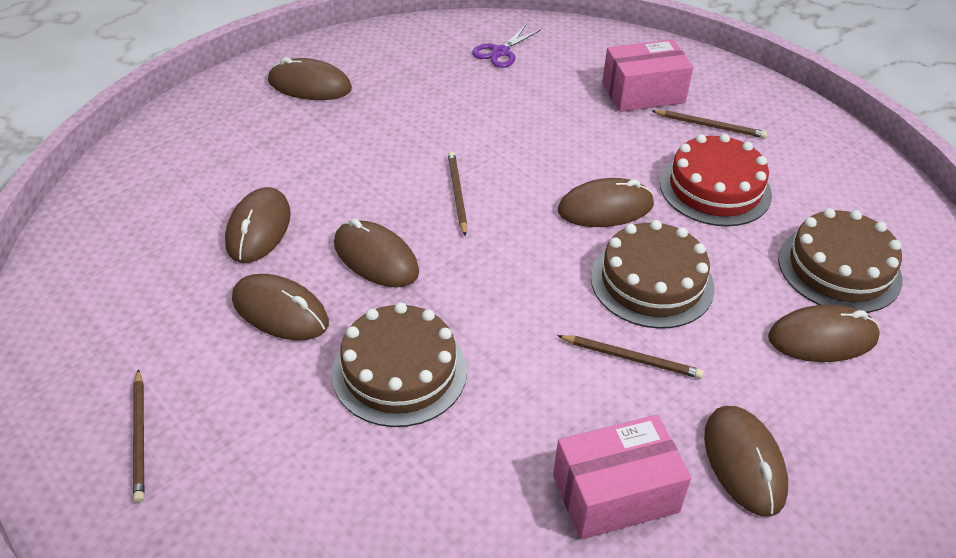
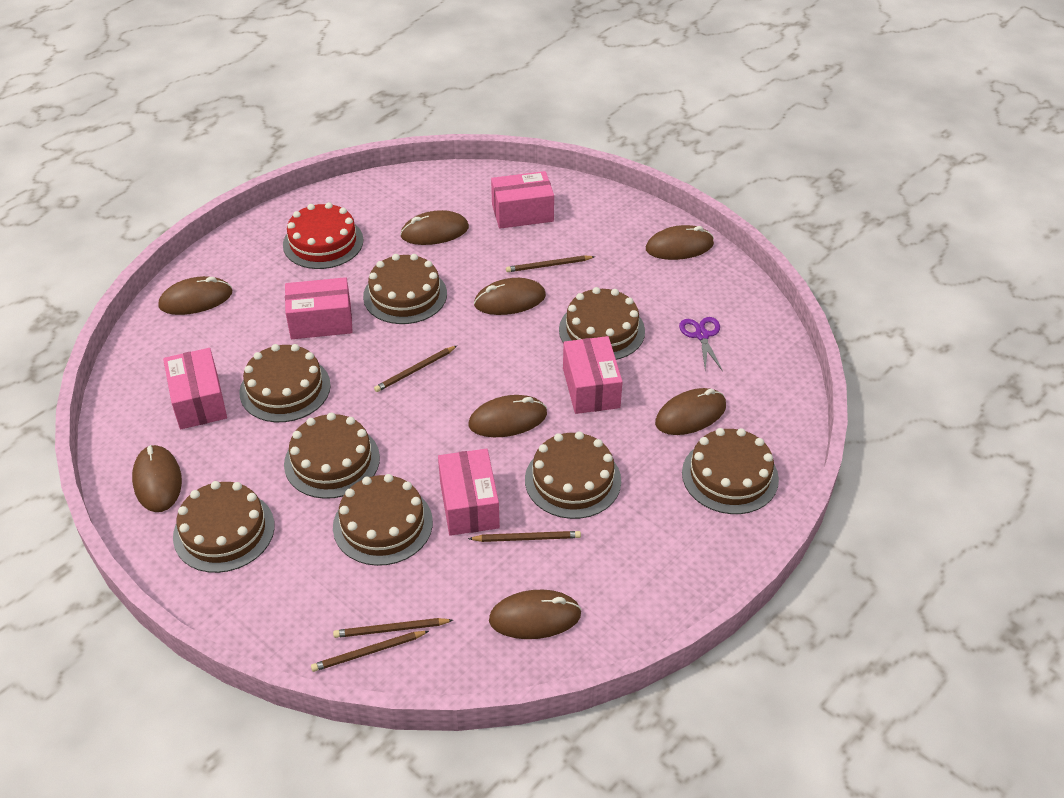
brown cake: [331,302,467,427] [591,220,715,329] [778,208,903,313] = 3 -> [173,481,275,573] [239,344,331,422] [284,412,380,499] [333,474,433,566] [363,254,447,324] [525,431,621,519] [559,287,645,360] [682,428,779,514] = 8
brown mouse: [225,187,291,263] [232,274,329,341] [268,57,352,100] [334,219,419,287] [558,178,654,227] [704,406,788,517] [768,304,880,362] = 7 -> [132,445,182,512] [159,276,232,315] [400,210,469,245] [469,395,547,437] [474,278,546,315] [489,590,582,639] [646,225,714,260] [655,388,726,435] = 8
brown pencil: [133,369,144,503] [448,151,467,236] [557,335,704,379] [652,110,767,138] = 4 -> [311,631,429,672] [333,618,453,638] [374,346,457,392] [468,531,581,542] [506,255,595,272] = 5
pink box: [553,415,692,540] [602,39,693,112] = 2 -> [163,348,227,429] [285,277,353,339] [438,449,500,536] [491,171,554,229] [563,336,623,414] = 5

